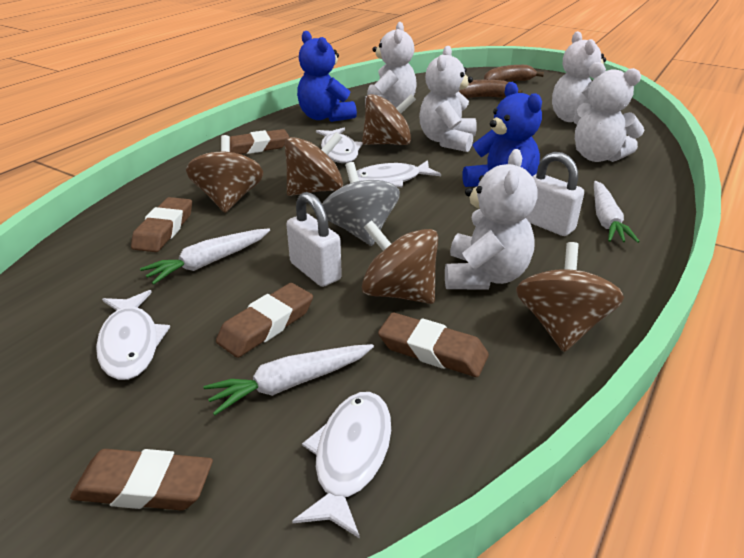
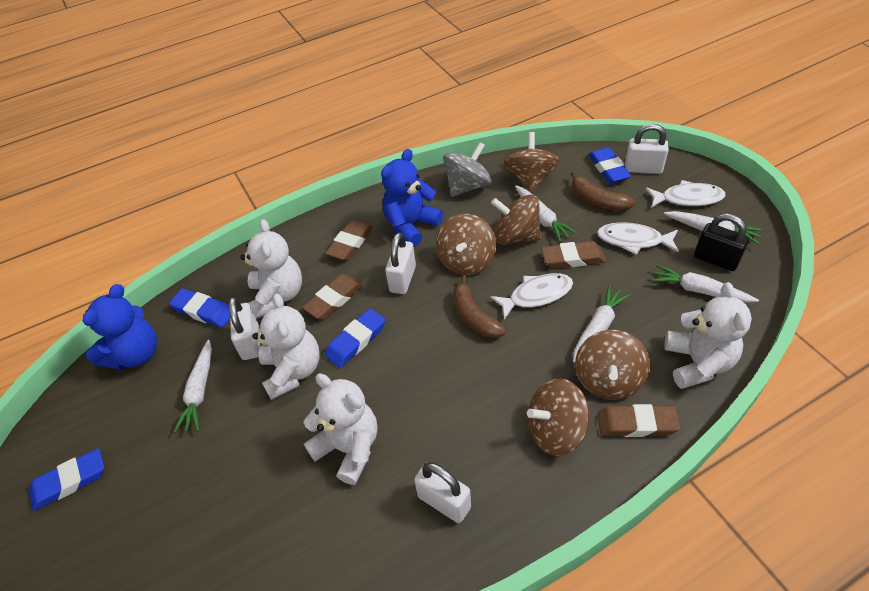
black padlock: none = 0 -> [694,213,749,271] = 1
blue eraser: none = 0 -> [29,448,104,511] [169,288,230,328] [325,308,386,368] [588,147,631,183] = 4
brown eraser: [70,449,213,511] [131,197,192,252] [216,283,313,358] [230,129,289,154] [378,313,489,377] = 5 -> [302,274,363,319] [325,219,373,261] [541,241,606,268] [598,404,681,437] = 4
white carrot: [140,229,270,285] [203,344,374,415] [594,181,640,243] = 3 -> [174,340,212,432] [515,185,577,242] [573,285,630,362] [652,265,759,303] [664,211,762,245] = 5
white fish: [96,290,170,380] [292,392,391,539] [316,128,363,163] [357,160,441,187] = 4 -> [490,273,573,320] [597,222,679,255] [646,180,726,208] = 3
white padlock: [286,192,342,287] [526,152,584,236] = 2 -> [229,297,260,360] [385,232,416,294] [414,462,471,523] [625,124,669,174] = 4
white teddy bear: [365,22,417,108] [419,46,477,152] [445,149,538,290] [552,31,606,122] [573,62,644,162] = 5 -> [240,219,302,319] [252,294,320,400] [303,373,377,485] [664,282,752,389] = 4

